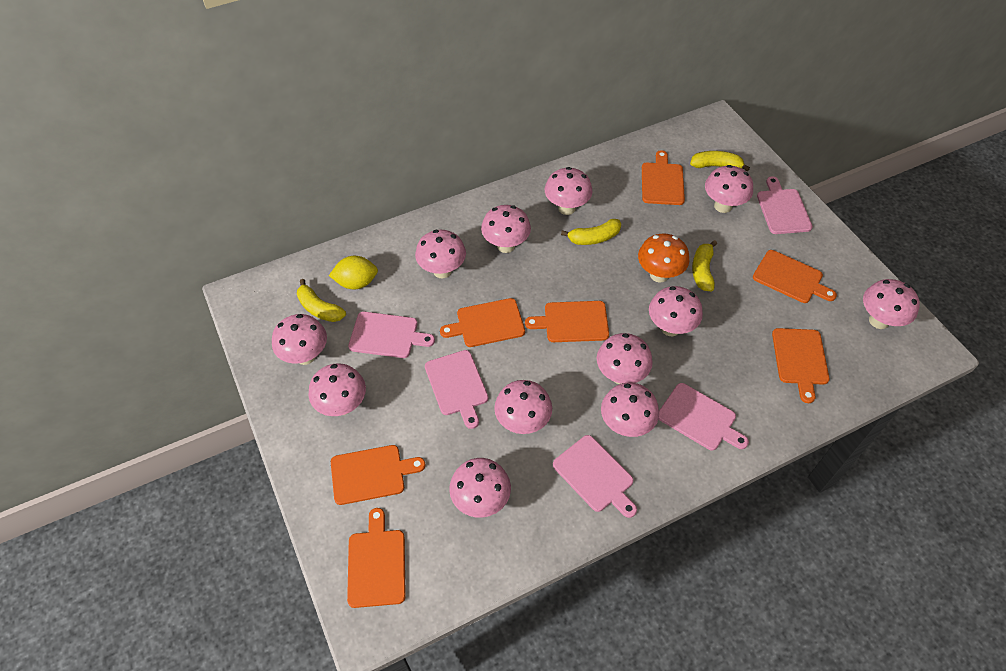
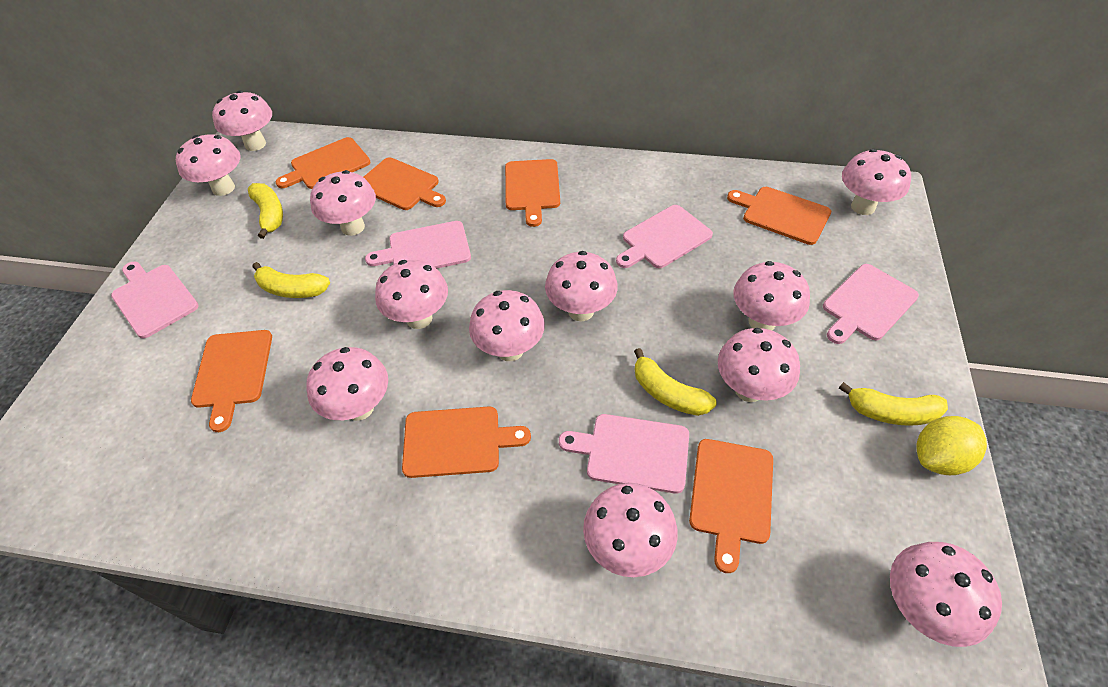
orange mushroom: [638,233,689,282] = 1 -> none = 0

